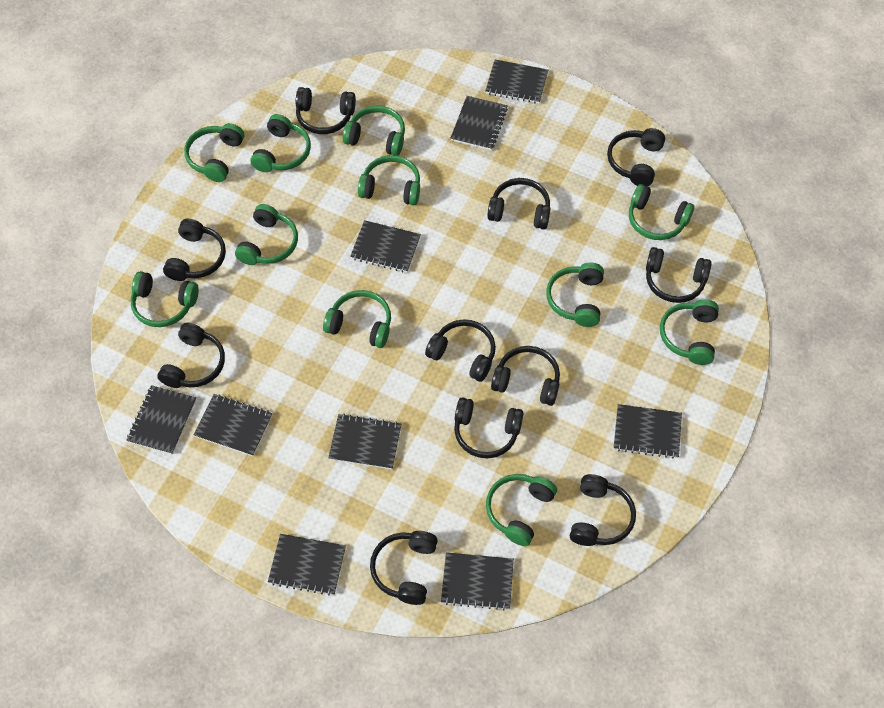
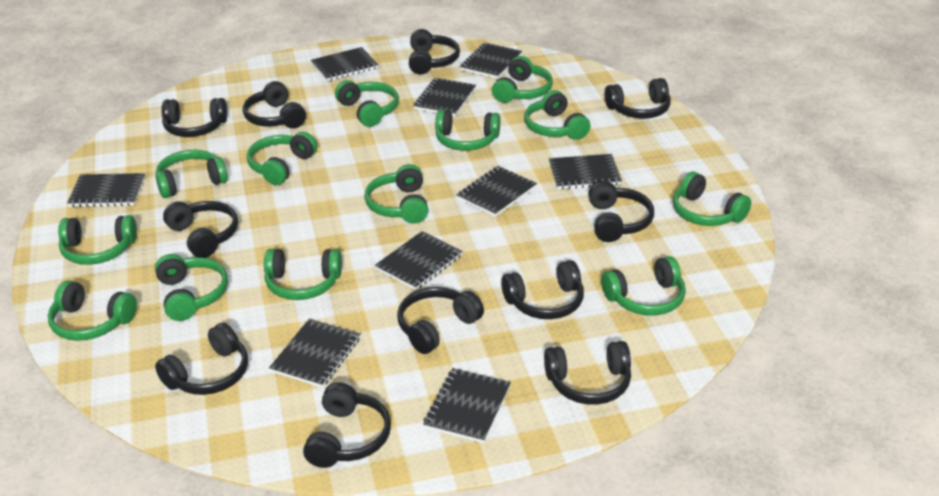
green headphones: [131,271,199,327] [184,123,244,182] [235,204,298,265] [251,114,311,172] [323,290,391,348] [343,105,405,156] [358,155,420,205] [486,474,557,546] [546,263,604,327] [629,184,694,240] [660,299,719,365] = 11 -> [48,281,137,341] [58,215,137,265] [155,150,228,198] [155,254,228,321] [247,132,317,185] [264,249,342,300] [335,80,399,127] [364,164,428,224] [435,109,500,151] [492,56,553,103] [524,90,591,140] [601,256,686,316] [673,172,751,226] = 13

